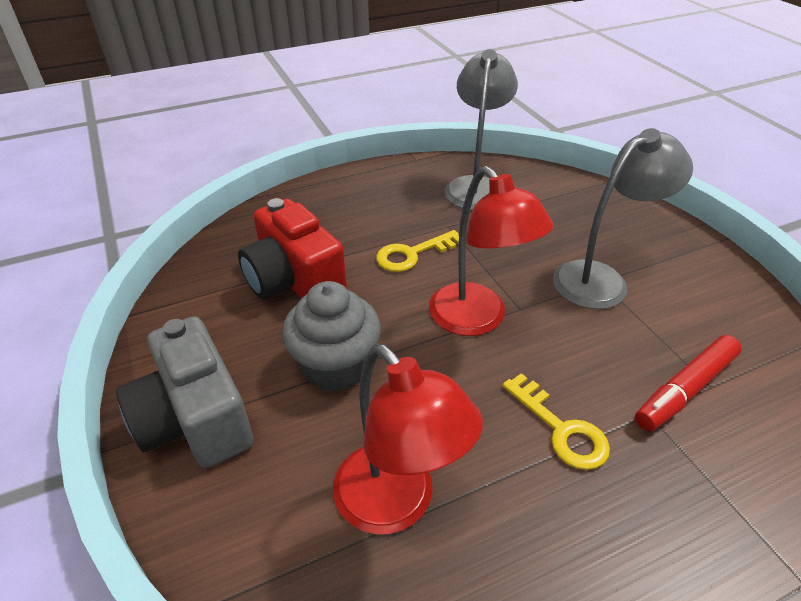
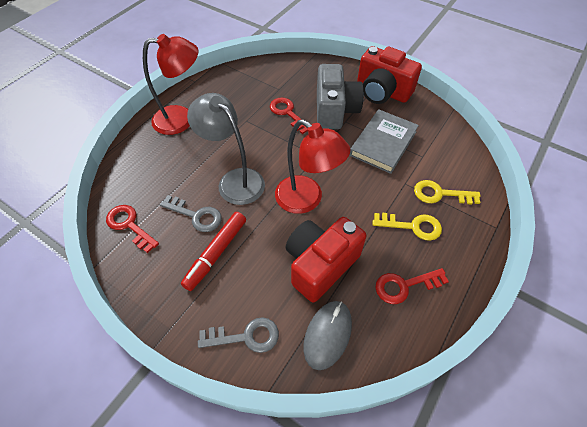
grey book: none = 0 -> [349,109,419,174] = 1
grey cupcake: [282,281,381,392] = 1 -> none = 0
grey key: none = 0 -> [160,195,222,232] [198,317,279,353] = 2
grey lamp: [445,49,518,210] [553,128,693,309] = 2 -> [187,93,265,205] = 1
grey mouse: none = 0 -> [304,301,352,370] = 1
red camera: [238,198,347,299] = 1 -> [286,217,367,303] [357,46,422,104] = 2
red key: none = 0 -> [106,205,159,253] [270,98,308,134] [375,268,449,304] = 3

